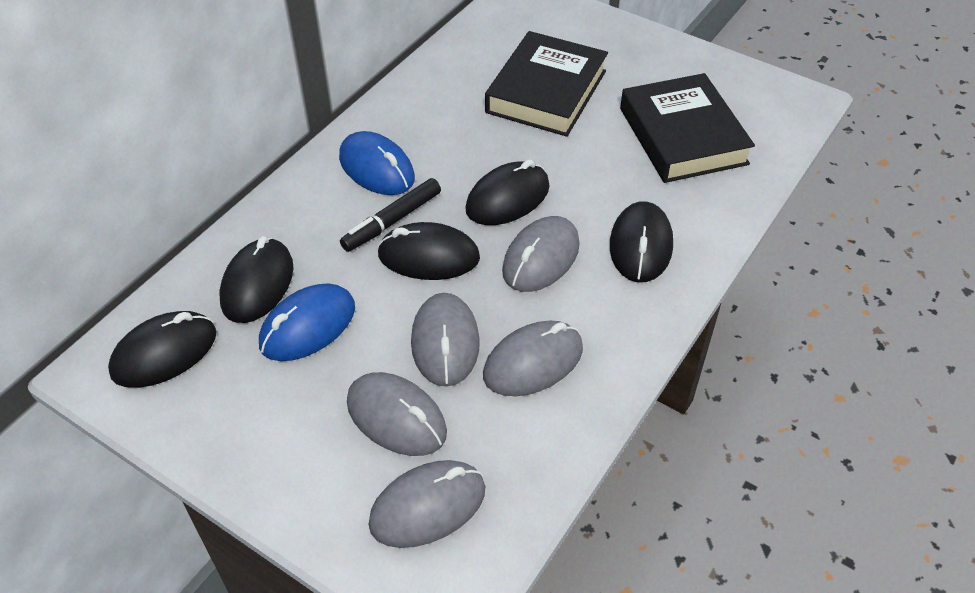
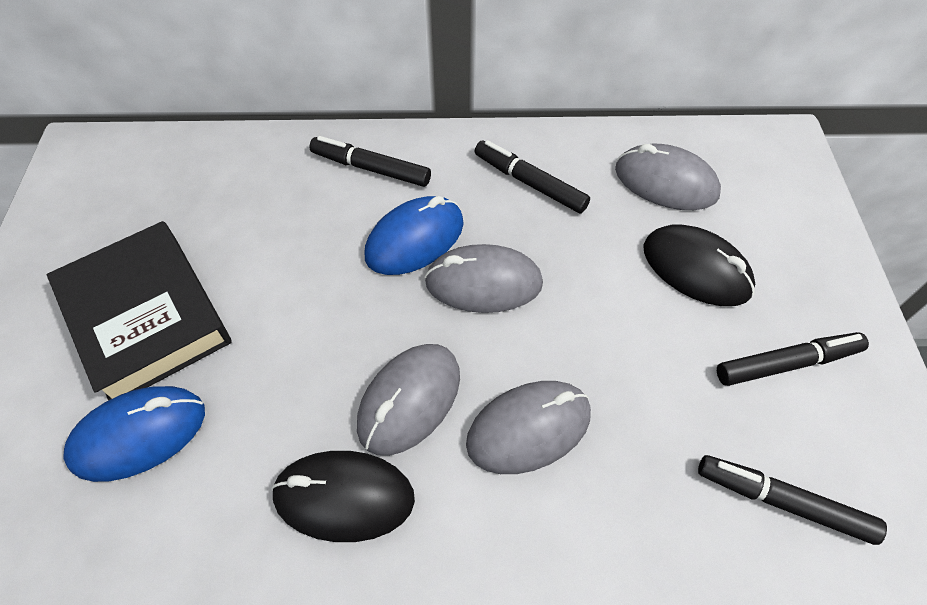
black book: [485,31,608,137] [620,73,755,183] = 2 -> [46,221,231,401] = 1
black marker: [340,178,441,252] = 1 -> [309,136,431,187] [475,140,590,213] [698,455,887,545] [717,332,869,386] = 4
black mouse: [108,311,216,388] [219,236,293,323] [377,222,480,280] [465,159,550,225] [610,201,673,283] = 5 -> [271,451,415,542] [643,225,755,306] = 2
grey mouse: [347,372,447,456] [368,460,485,548] [411,293,480,387] [483,321,583,396] [502,216,580,292] = 5 -> [357,344,460,456] [424,244,543,313] [466,381,591,474] [615,144,721,210] = 4

